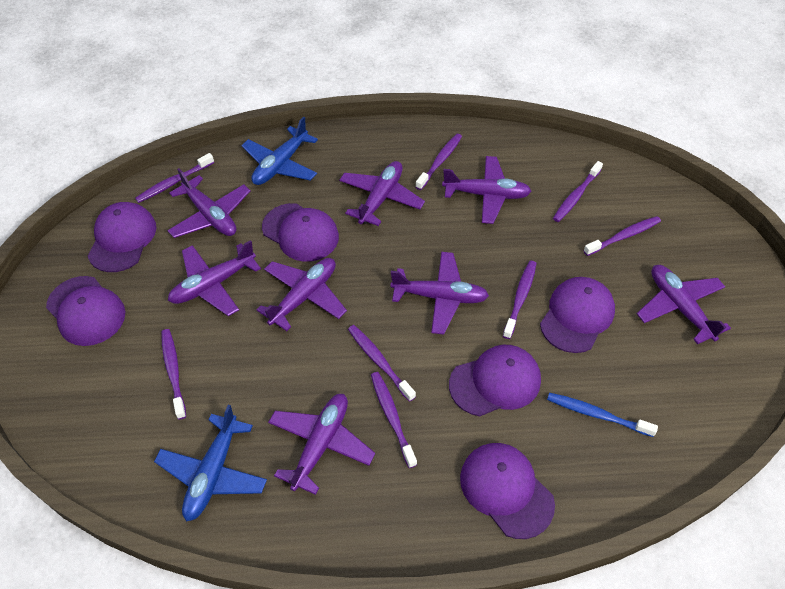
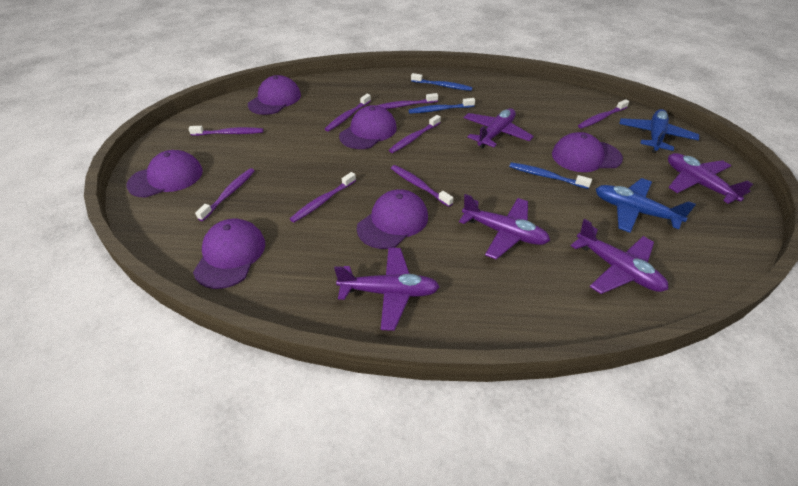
blue toothbrush: [547,393,658,437] = 1 -> [408,98,475,114] [411,73,473,91] [509,162,592,189] = 3
purple plane: [167,168,251,238] [168,240,261,316] [257,258,347,331] [268,394,375,495] [339,161,425,226] [390,252,489,334] [442,156,532,224] [637,265,731,344] = 8 -> [334,248,440,331] [459,194,550,260] [464,108,534,148] [571,219,668,294] [668,153,753,204] = 5

